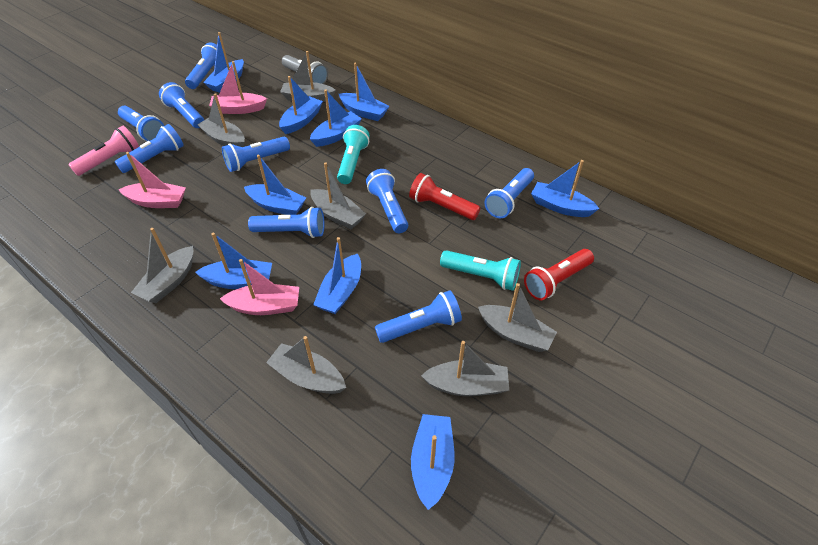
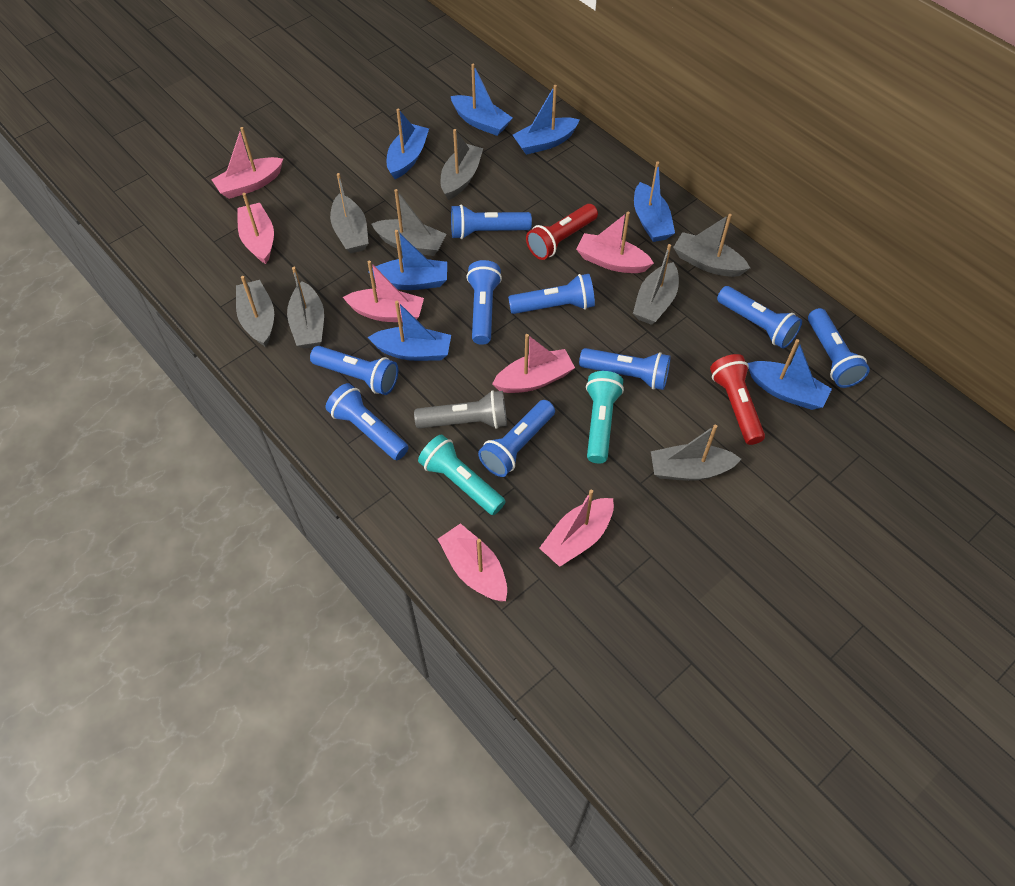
blue boat: [196,233,272,289] [203,32,244,93] [244,155,306,215] [279,76,323,134] [310,90,362,147] [313,237,361,314] [339,63,389,121] [411,414,454,510] [531,160,599,217] = 9 -> [368,230,447,290] [368,301,451,361] [387,108,429,179] [451,64,512,136] [513,85,580,155] [634,161,675,242] [747,339,832,410] = 7
grey boat: [131,228,193,303] [197,93,245,147] [266,336,346,394] [280,51,336,102] [310,162,366,229] [421,341,509,396] [478,283,557,352] = 7 -> [236,276,274,347] [287,267,324,349] [330,173,369,253] [372,189,446,256] [441,129,483,200] [633,244,679,325] [651,425,741,481] [673,214,750,277] = 8
pink boat: [118,152,186,208] [209,61,267,114] [220,259,299,315] = 3 -> [211,127,283,199] [237,193,274,264] [343,261,424,322] [438,523,507,601] [492,334,575,393] [539,490,614,567] [576,212,654,273] = 7
pink flashlight: [69,126,139,176] = 1 -> none = 0

